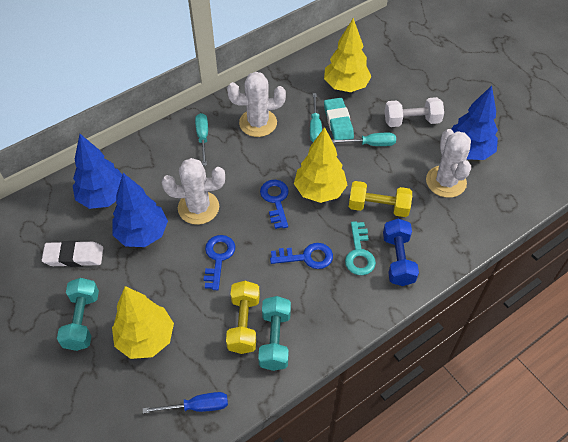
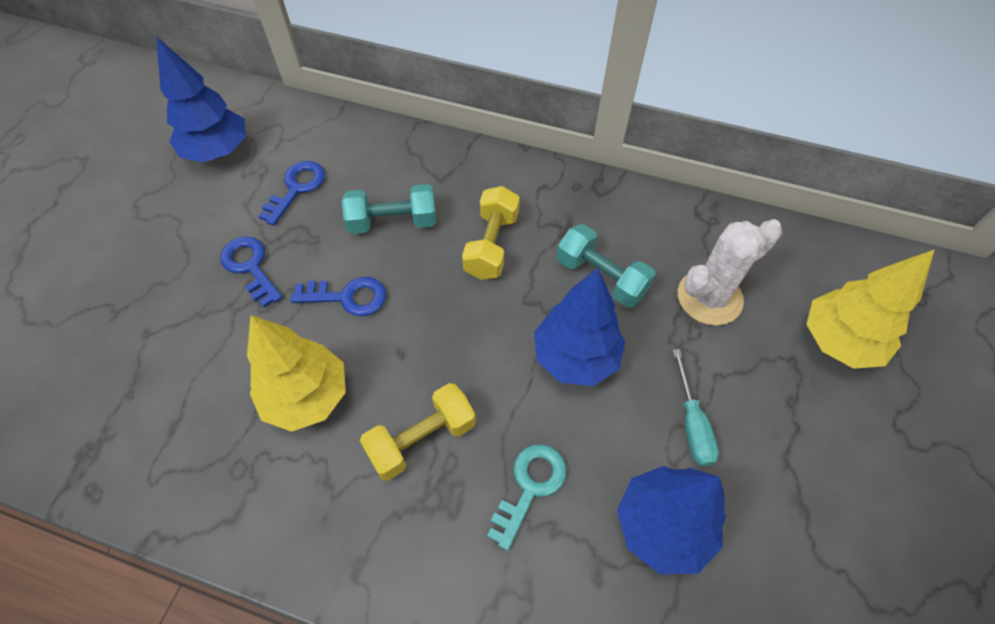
blue dumbbell: [383,219,419,286] = 1 -> none = 0
blue screwdriver: [143,392,228,413] = 1 -> none = 0
turquoise eraser: [324,98,354,140] = 1 -> none = 0
turquoise screwdriver: [195,113,208,166] [310,93,322,142] [332,133,396,146] = 3 -> [673,349,719,466] = 1
white cactus: [162,158,225,225] [227,72,286,137] [426,129,471,198] = 3 -> [678,219,782,325] = 1
white dumbbell: [385,97,444,127] = 1 -> none = 0
white eraser: [42,241,103,267] = 1 -> none = 0
yellow tree: [112,286,174,359] [294,127,347,203] [324,18,372,92] = 3 -> [247,315,346,432] [806,249,935,369] = 2

